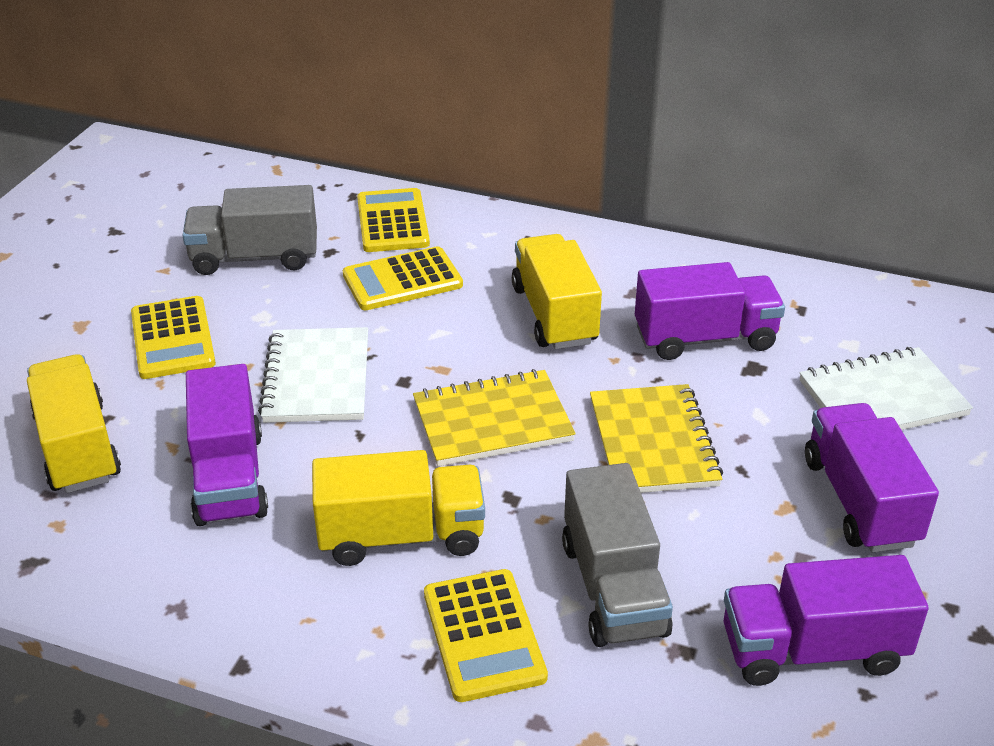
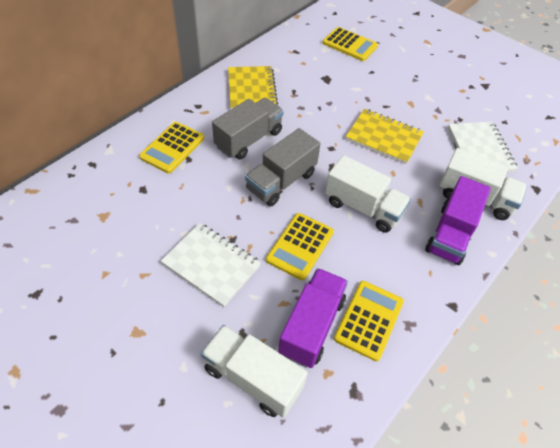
purple truck: [186,364,268,526] [635,262,785,360] [724,555,929,686] [805,403,939,552] = 4 -> [278,268,348,368] [425,176,491,265] = 2
white truck: none = 0 -> [201,325,308,418] [325,155,411,233] [439,148,527,220] = 3
yellow truck: [27,354,121,493] [312,450,485,566] [512,234,602,349] = 3 -> none = 0

